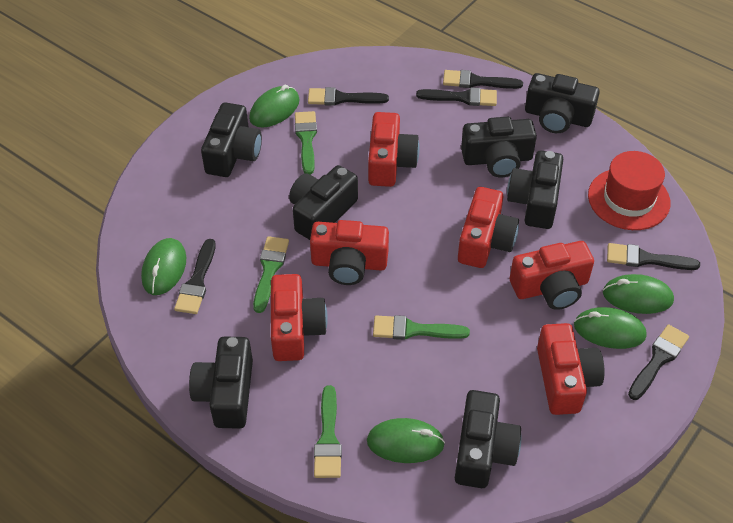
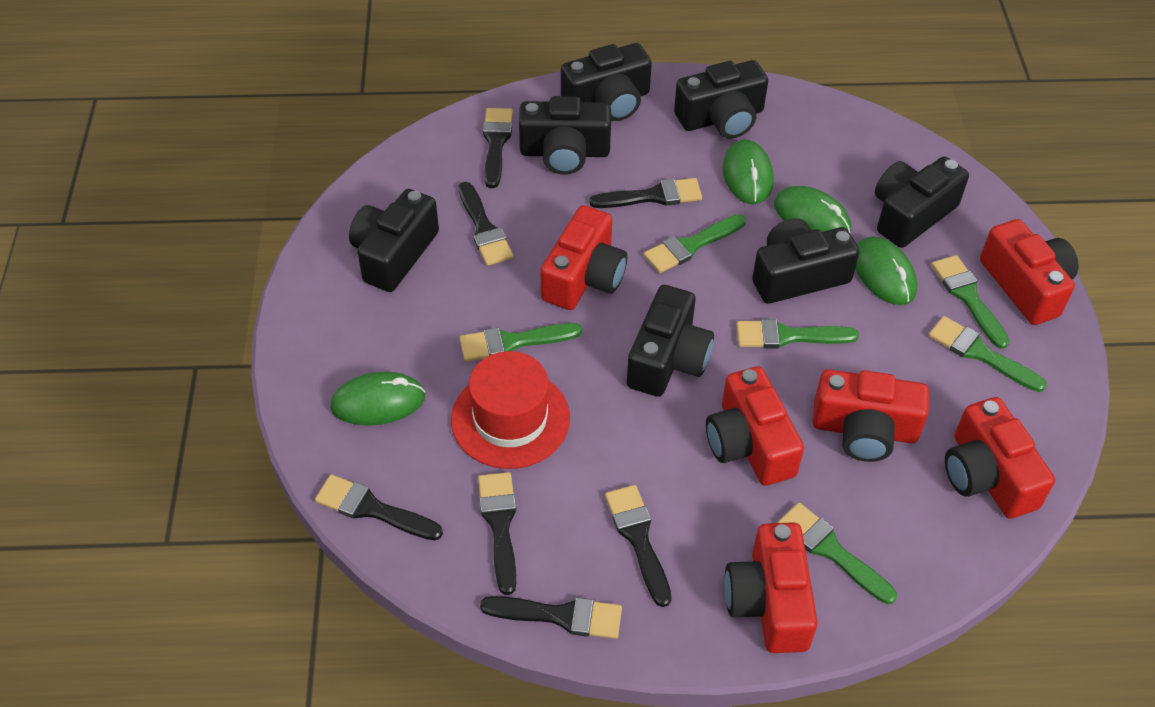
black brush: [174,239,216,314] [308,87,389,106] [416,87,497,106] [443,70,523,89] [607,243,700,270] [628,324,689,400] = 6 -> [315,475,443,540] [459,182,514,266] [478,472,516,595] [480,596,622,639] [483,108,513,188] [590,178,702,208] [605,485,672,607] = 7
green brush: [253,236,289,313] [295,111,317,175] [314,385,342,478] [373,315,470,340] = 4 -> [459,323,582,362] [644,214,746,273] [736,319,859,348] [778,502,897,604] [928,316,1047,392] [931,255,1010,349] = 6
green mouse: [141,238,186,295] [249,85,300,127] [367,418,445,463] [574,307,647,349] [603,274,674,314] = 5 -> [330,372,425,426] [723,139,774,204] [774,186,851,233] [855,236,917,305] = 4

